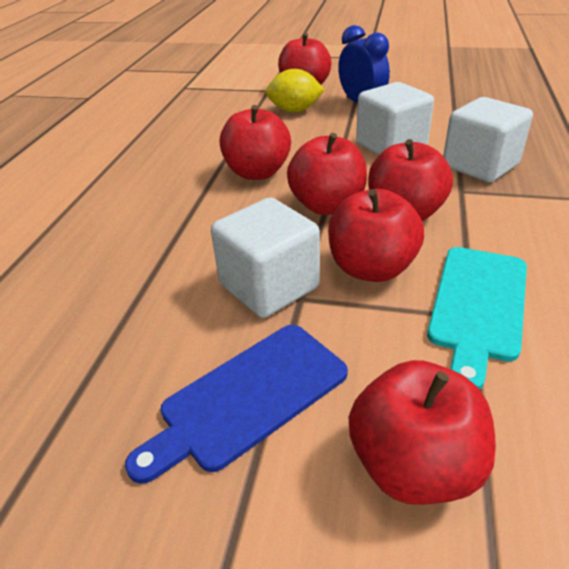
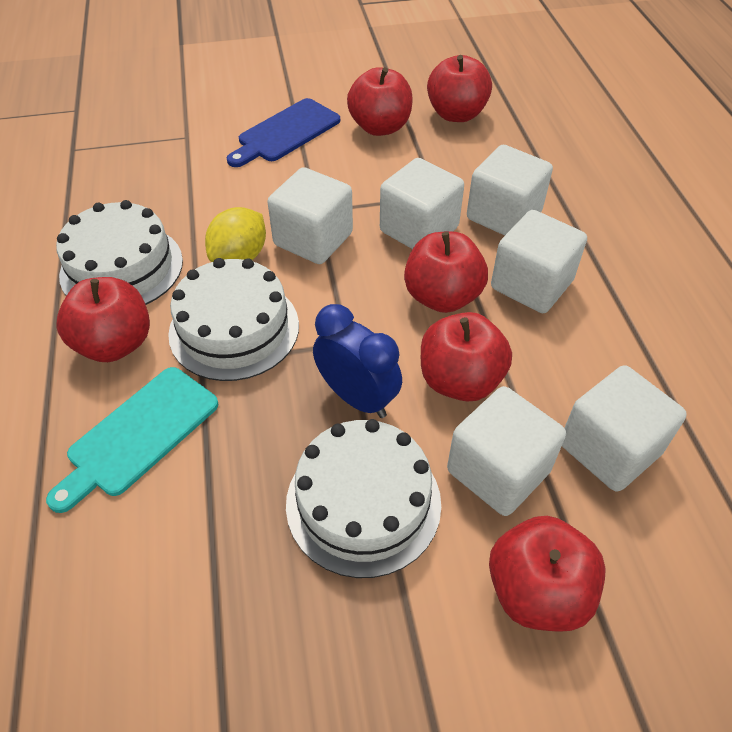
white cake: none = 0 -> [56,200,183,305] [168,258,299,381] [286,419,441,578] = 3
white cube: [211,197,320,318] [356,82,434,155] [443,97,533,182] = 3 -> [268,167,353,264] [380,158,464,249] [447,386,566,516] [467,145,553,236] [491,210,587,313] [562,365,687,492] = 6

